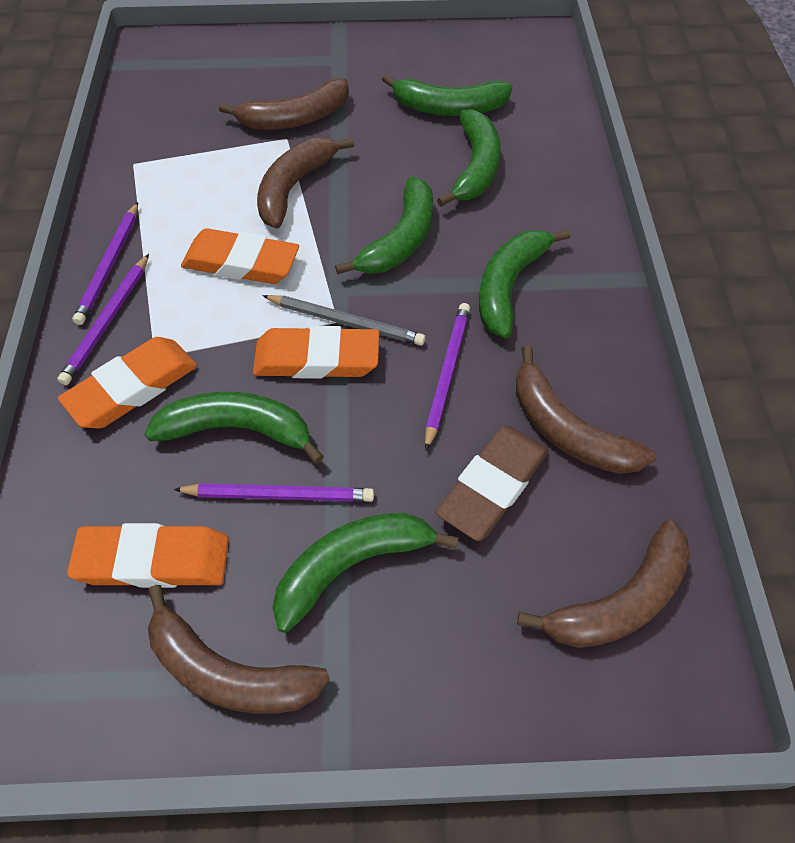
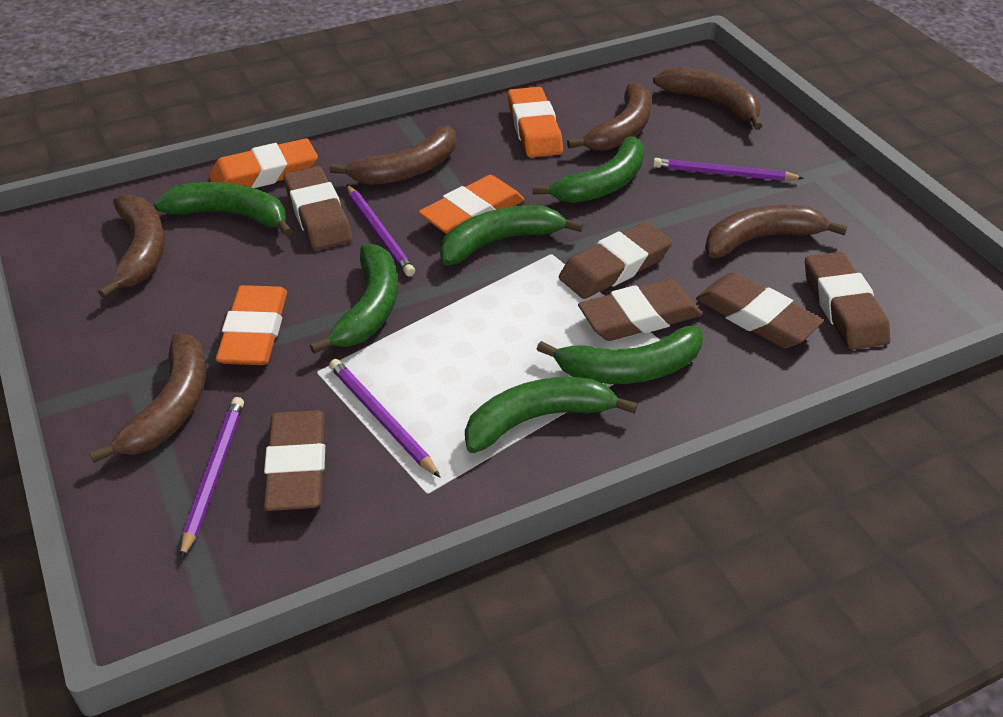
brown banana: [148,585,330,714] [219,78,349,130] [257,138,354,229] [516,345,656,474] [517,520,690,648] = 5 -> [89,333,206,463] [98,194,165,298] [329,126,456,185] [567,82,651,151] [653,67,762,130] [705,205,847,258] = 6
brown eraser: [436,426,549,541] = 1 -> [263,410,325,511] [283,166,352,250] [559,222,672,299] [578,279,702,341] [696,272,824,348] [805,252,891,350] = 6
grey pencil: [262,295,425,345] = 1 -> none = 0

